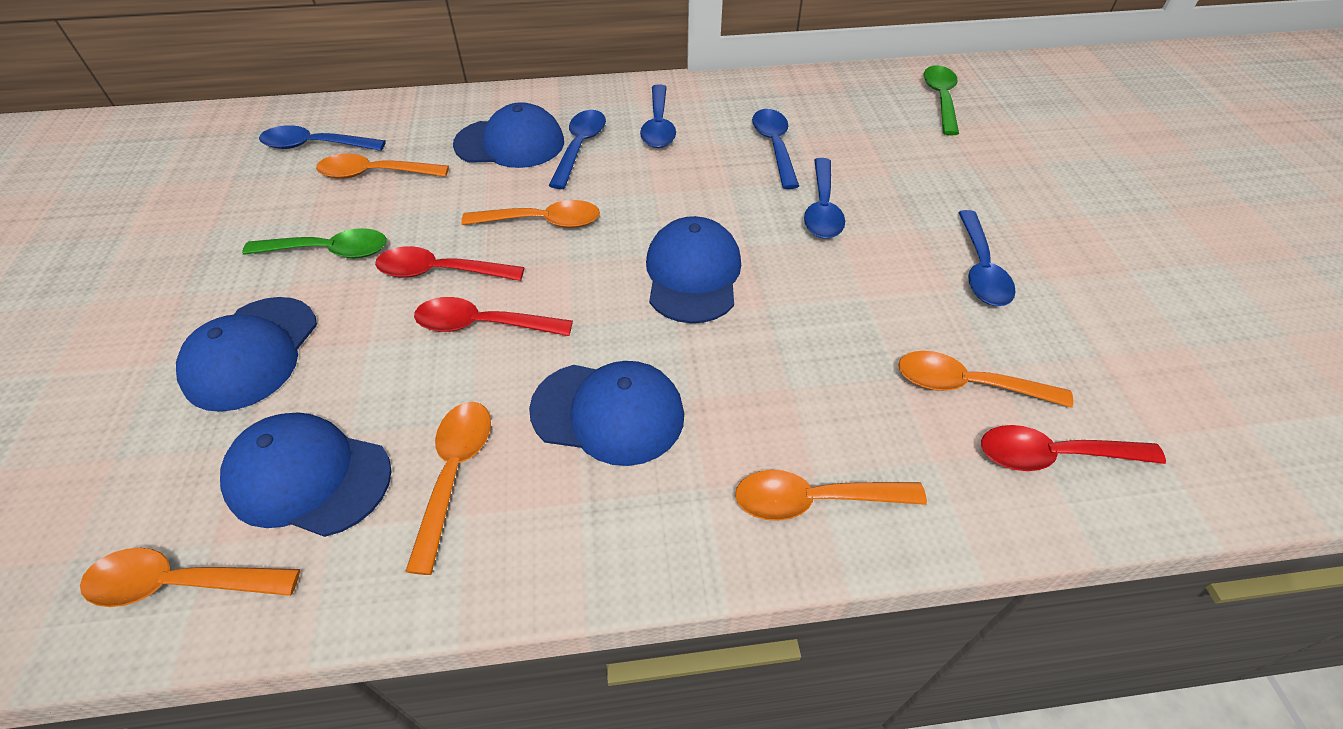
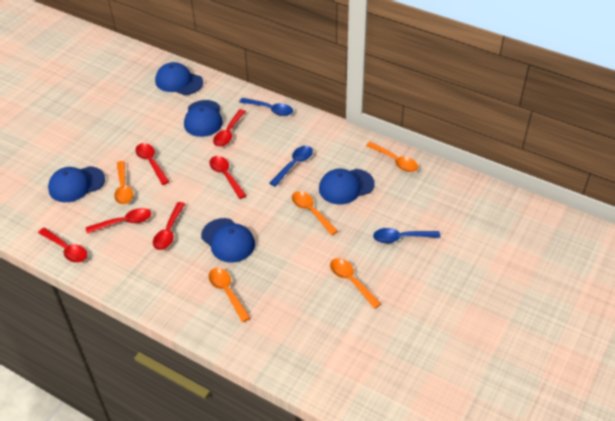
blue spoon: [259,125,386,151] [549,110,606,189] [640,84,676,148] [752,109,799,189] [804,158,845,239] [958,210,1016,306] = 6 -> [239,98,293,116] [270,146,313,187] [373,228,441,243] = 3
green spoon: [242,228,387,258] [924,65,959,136] = 2 -> none = 0
orange spoon: [80,548,300,607] [316,154,449,179] [405,402,491,575] [461,200,600,228] [735,470,927,521] [898,351,1073,408] = 6 -> [114,161,133,204] [209,268,250,322] [292,191,338,235] [330,258,381,309] [366,142,418,172] = 5
red spoon: [375,246,525,281] [414,297,573,336] [981,425,1166,471] = 3 -> [38,228,87,263] [86,208,151,233] [135,143,170,185] [153,202,185,250] [209,156,247,199] [213,109,246,147] = 6

